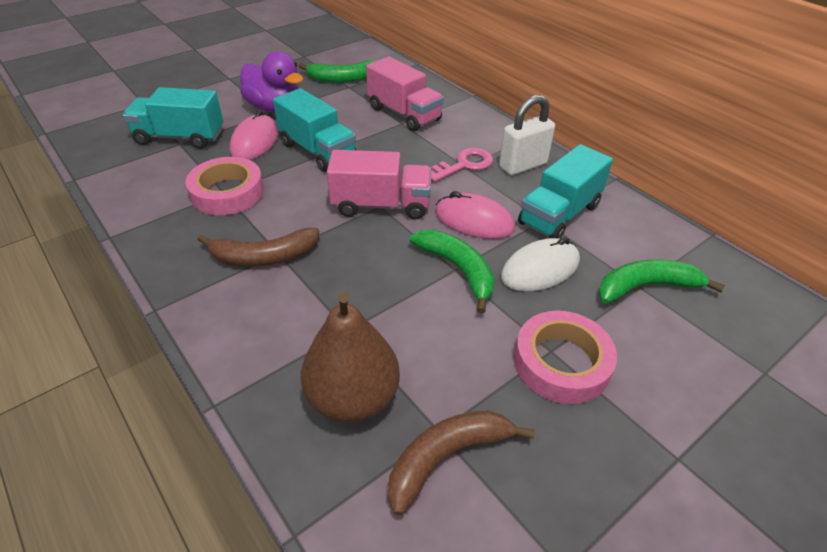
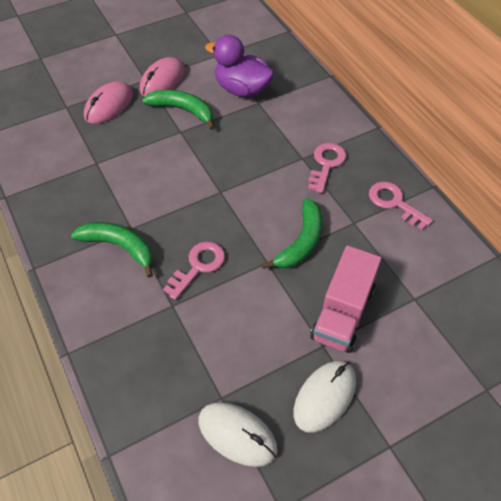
brown banana: [198,228,319,267] [388,410,535,515] = 2 -> none = 0
brown pear: [301,292,400,423] = 1 -> none = 0
pink key: [431,148,493,182] = 1 -> [163,241,225,300] [308,143,346,193] [369,182,433,230] = 3
pink tape: [186,157,264,215] [514,311,617,404] = 2 -> none = 0
pink truck: [327,150,431,219] [366,57,444,132] = 2 -> [310,246,382,353] = 1
turquoise truck: [123,87,223,149] [273,88,356,172] [518,144,613,239] = 3 -> none = 0
white mouse: [501,237,580,292] = 1 -> [198,402,278,467] [294,361,356,433] = 2
white padlock: [499,95,555,175] = 1 -> none = 0

